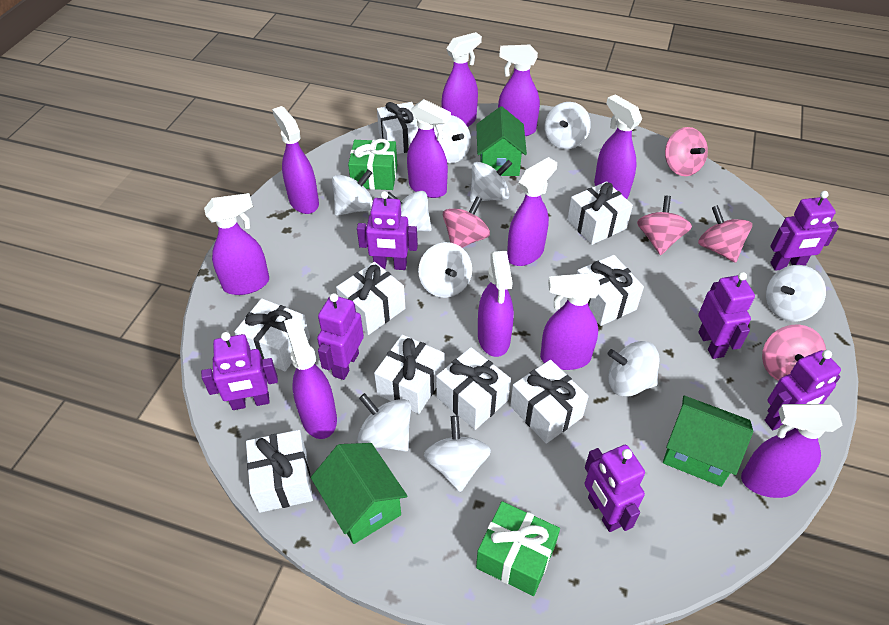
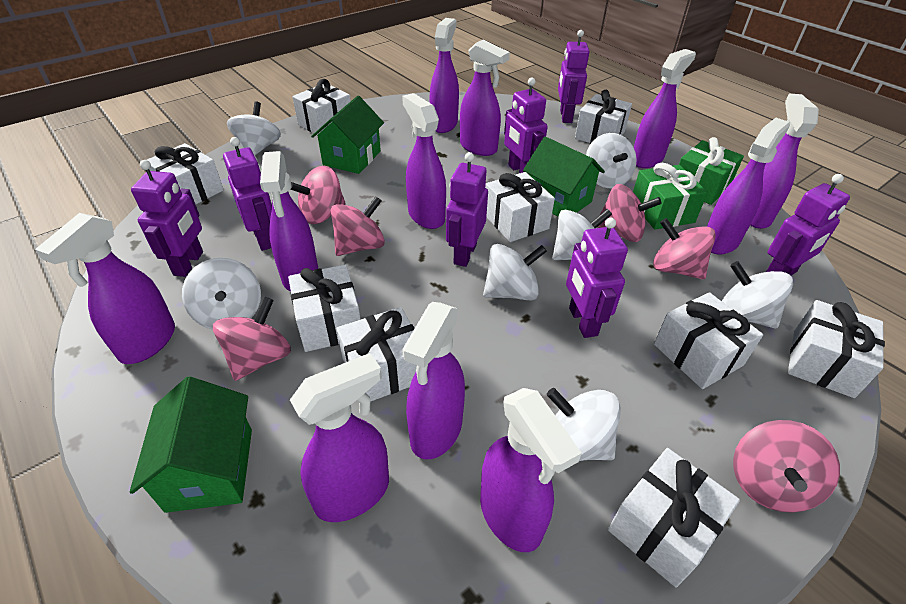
pink spinning top: [443,196,490,248] [637,196,692,255] [665,127,708,176] [698,205,752,263] [762,325,826,381] = 5 -> [213,297,291,381] [290,166,346,224] [331,196,385,256] [598,184,661,242] [653,218,716,279] [733,420,840,513] = 6
white spinning top: [332,170,373,216] [358,393,411,452] [388,191,432,232] [418,242,472,298] [424,416,491,492] [434,115,471,163] [470,160,512,202] [545,102,591,149] [608,341,660,397] [766,265,826,322] = 10 -> [182,258,261,330] [227,101,281,156] [483,244,547,300] [547,388,621,461] [552,209,612,260] [586,133,637,188] [722,261,793,328] = 7

